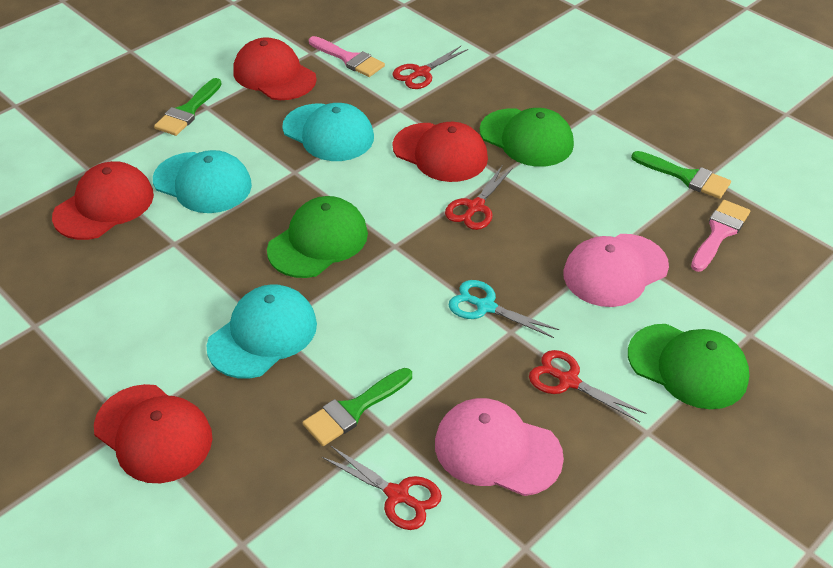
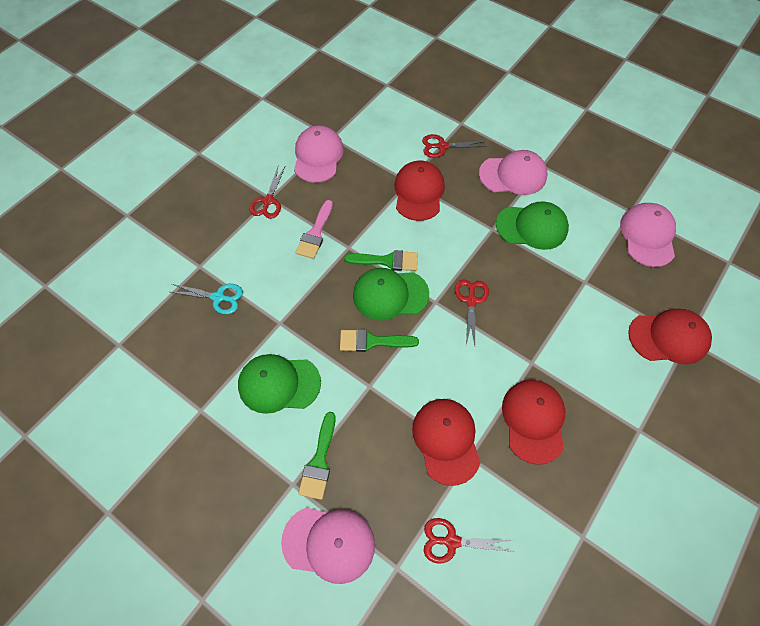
pink brush: [309,36,385,77] [691,200,750,272] = 2 -> [295,200,333,259] = 1
pink cap: [435,398,564,496] [563,234,669,307] = 2 -> [281,508,375,584] [294,125,344,183] [479,150,548,195] [620,203,676,267] = 4
turquoise cap: [153,150,252,213] [206,284,317,379] [282,103,374,161] = 3 -> none = 0

